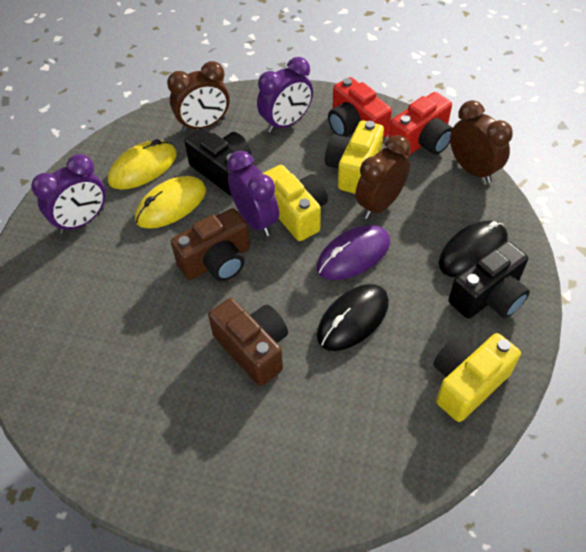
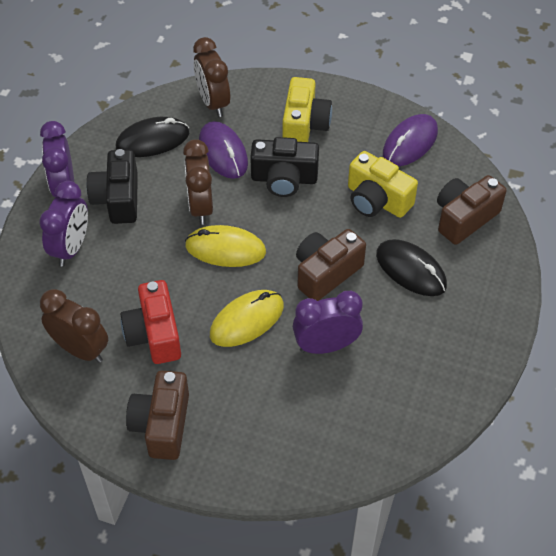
brown camera: [171,208,250,281] [208,298,288,386] = 2 -> [126,371,189,460] [296,229,366,301] [437,175,506,245] = 3
purple mouse: [317,225,390,280] = 1 -> [199,121,248,179] [383,114,438,166] = 2
red camera: [328,77,392,138] [389,92,453,156] = 2 -> [121,280,181,364] = 1
yellow camera: [263,165,328,241] [325,120,384,194] [433,333,521,422] = 3 -> [282,77,332,142] [348,151,418,218] = 2

